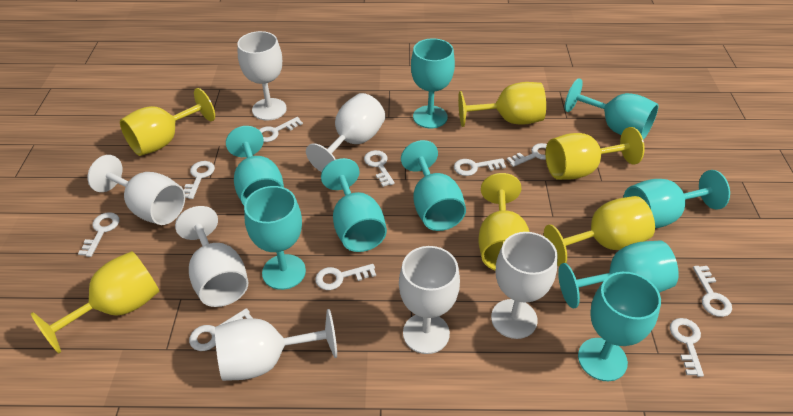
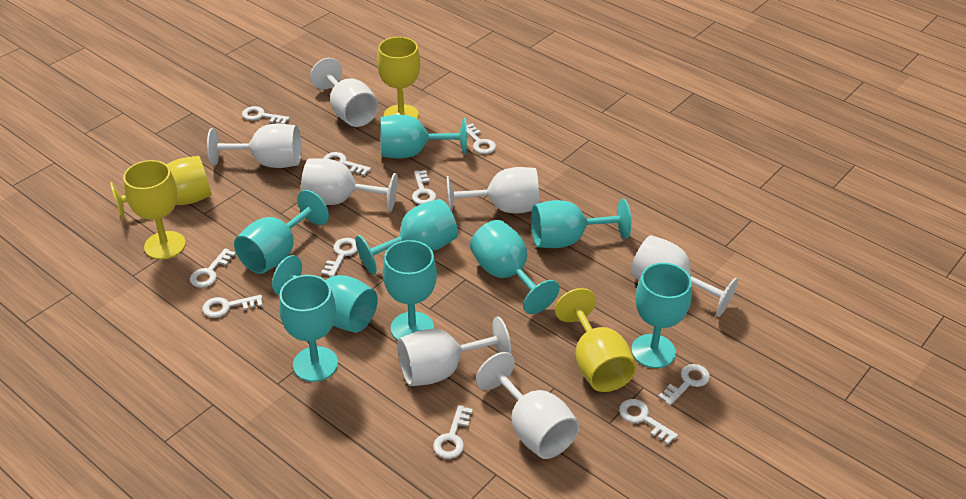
yellow goblet: [31,251,159,353] [120,88,215,156] [458,82,546,127] [478,173,529,271] [544,196,655,266] [546,127,645,180] = 6 -> [110,156,212,220] [123,160,186,260] [377,37,420,119] [555,288,636,392] = 4

